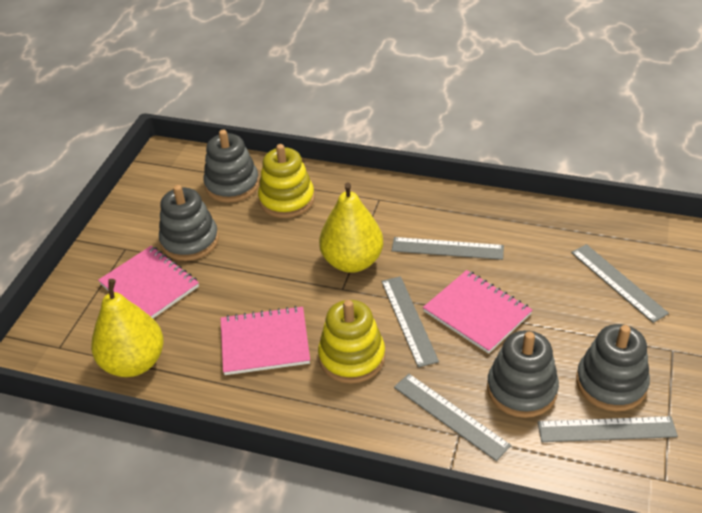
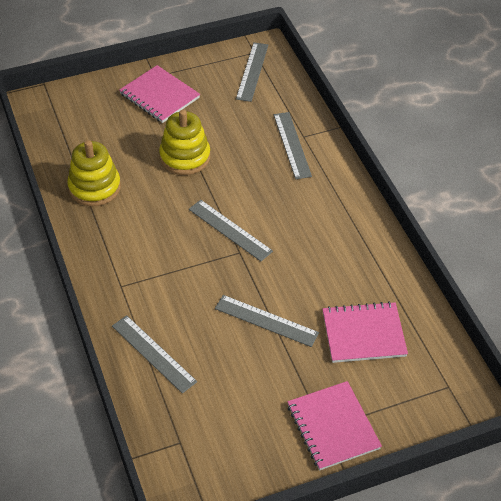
grey stacking toy: [159,185,219,261] [203,130,259,203] [487,330,559,418] [576,324,650,411] = 4 -> none = 0
yellow pear: [91,279,164,377] [319,182,383,273] = 2 -> none = 0

